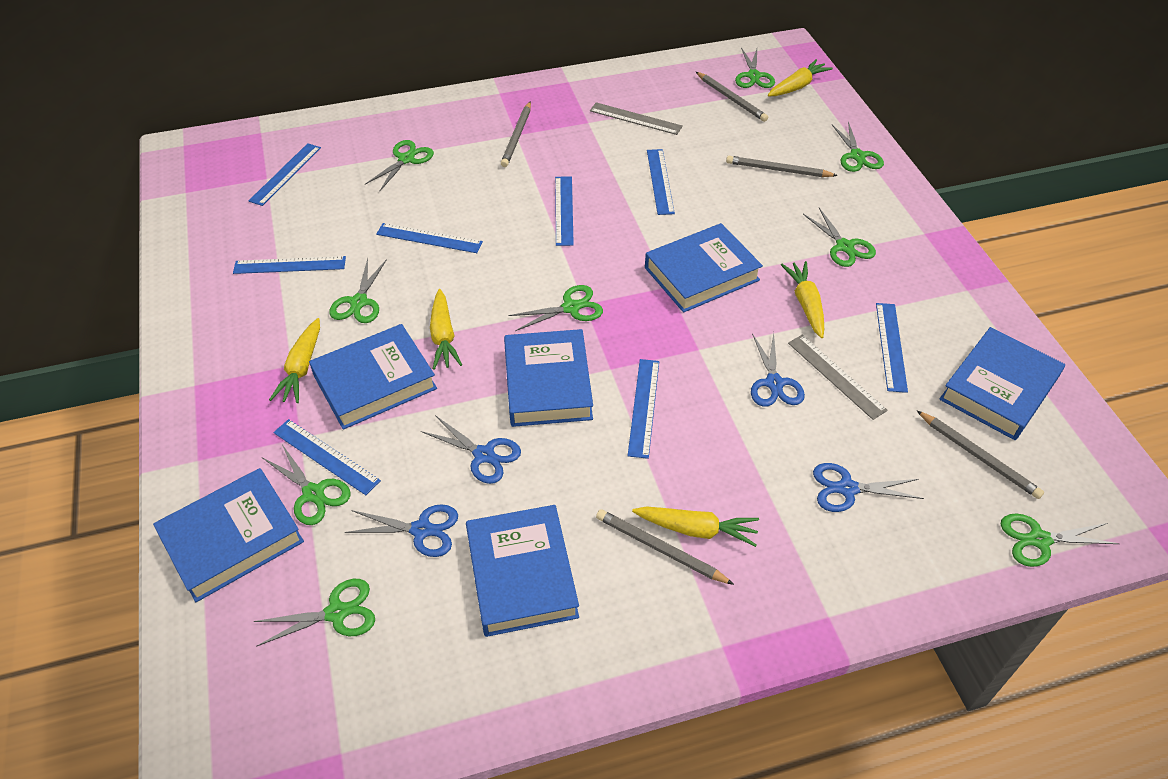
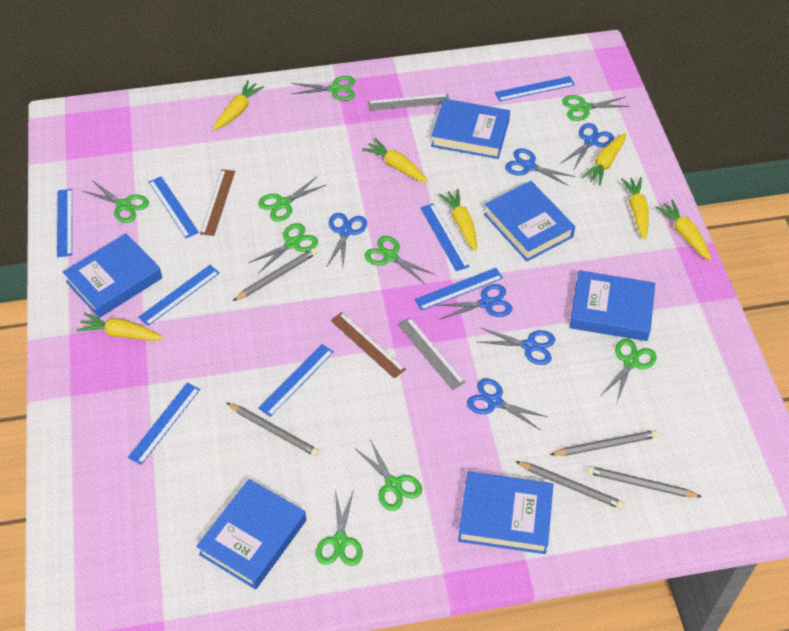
blue scissors: [345,504,458,557] [421,415,521,484] [751,332,805,407] [813,463,924,512] = 4 -> [327,213,367,267] [435,284,513,319] [467,378,547,430] [478,328,555,365] [505,148,576,187] [560,123,614,171] = 6
brown ruler: none = 0 -> [200,169,235,236] [330,312,406,379] = 2
yellow carrot: [269,318,320,403] [430,289,462,370] [632,506,759,547] [768,59,833,96] [781,261,824,338] = 5 -> [76,313,163,341] [213,80,264,130] [362,138,428,182] [439,189,477,251] [581,133,626,186] [621,177,649,239] [655,200,711,260] = 7

